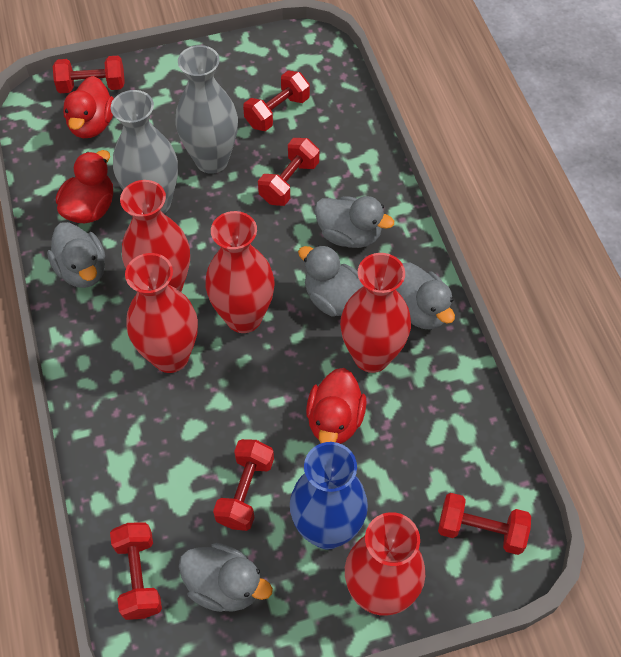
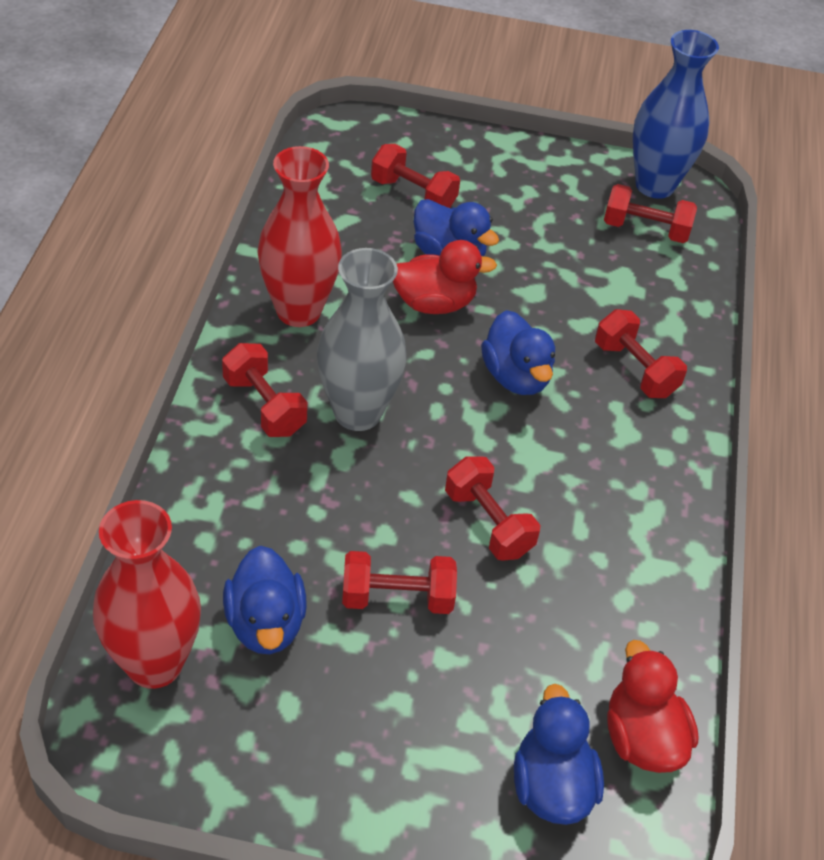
blue duck: none = 0 -> [223,545,307,654] [414,199,499,256] [481,310,555,395] [514,684,604,825] = 4
grey duck: [47,222,105,288] [179,543,273,612] [298,245,363,317] [315,196,394,248] [396,262,455,330] = 5 -> none = 0
grey vase: [111,90,178,214] [175,45,238,174] = 2 -> [317,248,407,431] = 1
red duck: [56,150,113,223] [63,76,114,138] [306,368,367,444] = 3 -> [393,240,497,314] [607,640,699,773] = 2
red vase: [120,180,190,292] [125,253,198,373] [205,211,275,333] [340,253,411,373] [345,512,425,615] = 5 -> [93,500,201,689] [258,146,342,327] = 2

